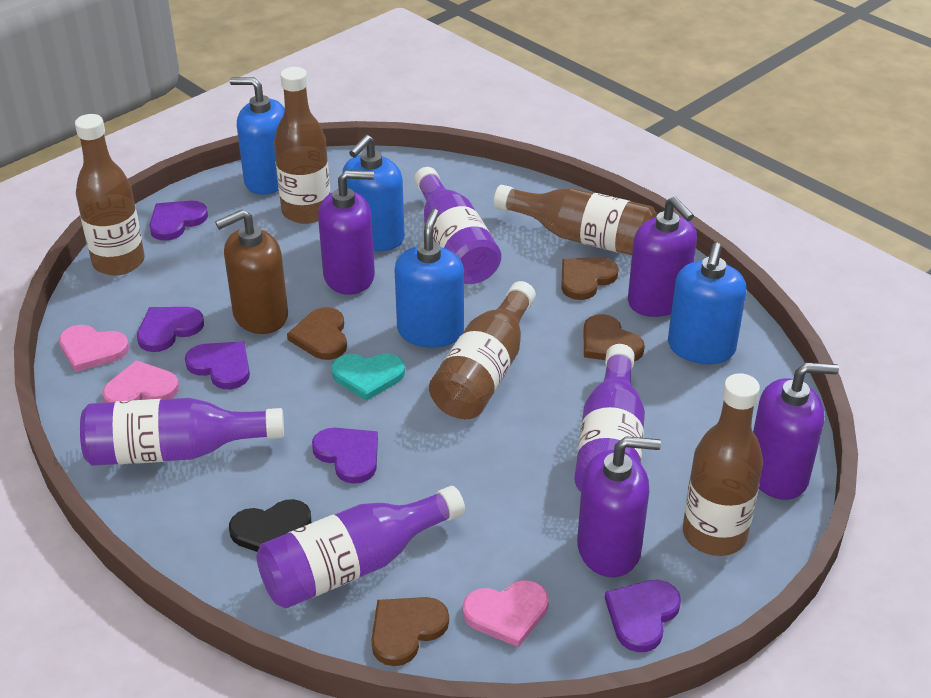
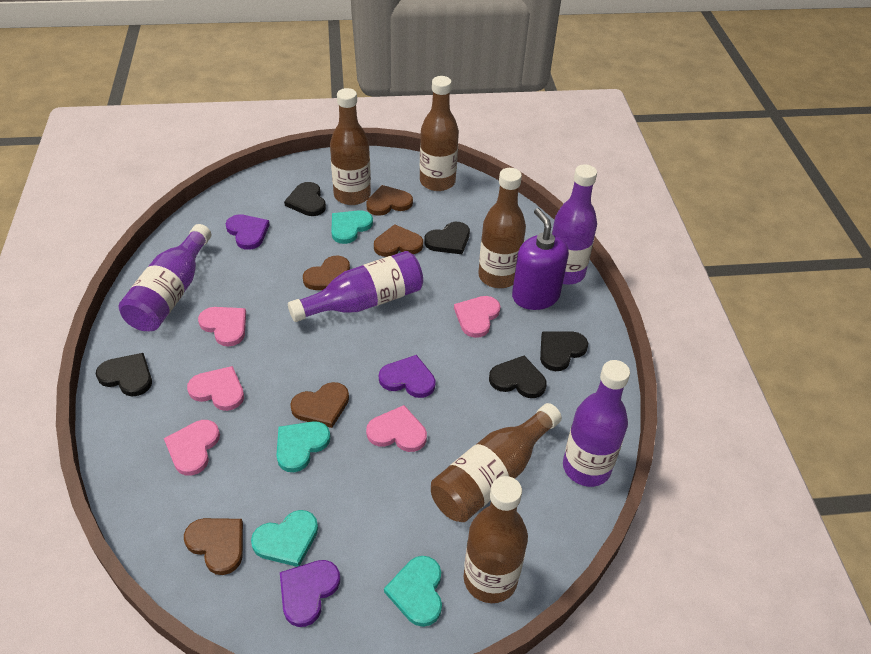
black heart: [229,499,311,552] = 1 -> [96,353,152,397] [284,182,326,216] [424,222,470,254] [489,356,547,398] [540,331,588,371] = 5
blue soap dispenser: [230,77,285,195] [342,135,405,251] [395,209,464,348] [668,243,746,364] = 4 -> none = 0
brown heart: [287,307,347,360] [371,597,449,666] [561,257,619,300] [584,314,645,361] = 4 -> [184,518,243,575] [290,382,349,428] [303,256,350,290] [366,185,413,216] [374,224,423,257] = 5
brown soap dispenser: [215,209,288,334] = 1 -> none = 0
pink heart: [59,325,129,372] [102,360,179,403] [463,580,549,647] = 3 -> [164,420,220,476] [187,366,244,411] [198,307,246,347] [366,405,427,452] [454,296,501,338] = 5
purple heart: [137,307,204,352] [149,201,208,241] [185,341,250,389] [312,428,378,484] [605,580,681,652] = 5 -> [226,214,270,250] [280,560,340,627] [379,355,436,398] = 3
purple soap dispenser: [318,170,375,295] [577,436,661,577] [628,196,697,317] [753,363,839,500] = 4 -> [512,208,569,310] = 1
turquoise heart: [331,353,405,401] = 1 -> [251,510,318,567] [276,421,331,472] [331,210,373,244] [384,556,442,627] = 4

